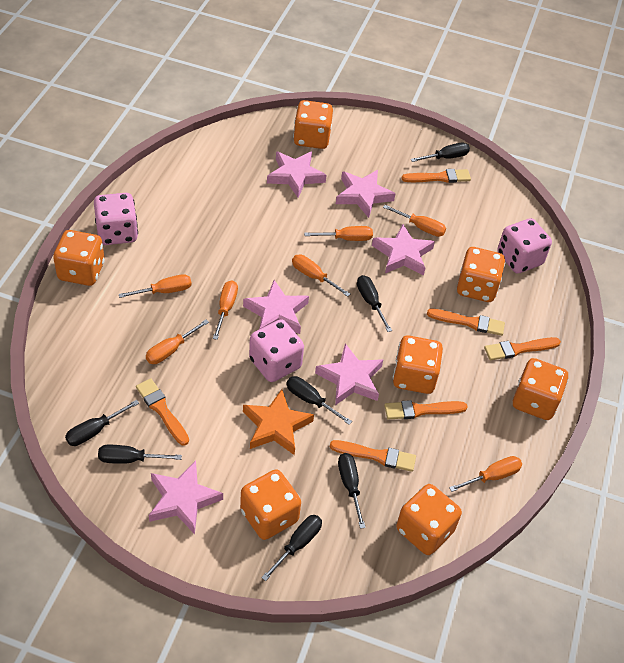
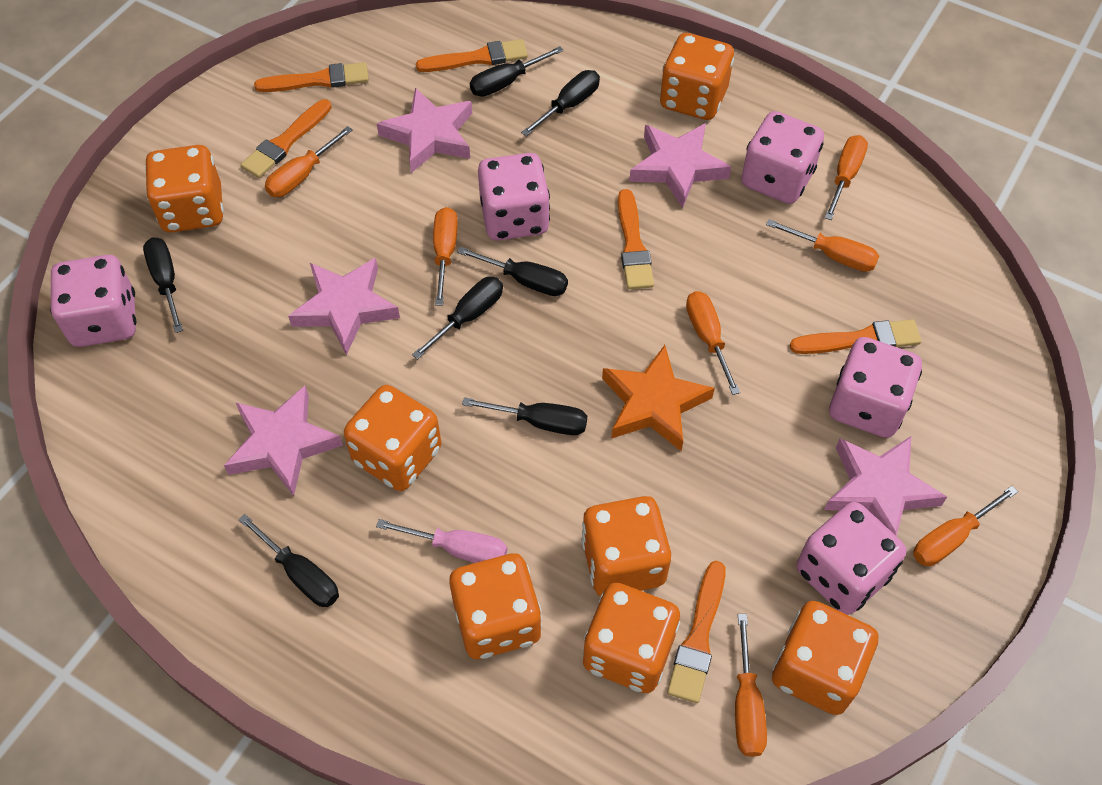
pink dice: [94,193,138,245] [249,319,304,382] [498,218,552,274] = 3 -> [50,255,136,347] [478,153,550,240] [741,111,824,204] [797,502,906,615] [829,337,922,438] = 5
pink screwdriver: none = 0 -> [376,519,507,563] = 1
pink star: [149,461,223,534] [243,280,309,334] [267,151,327,198] [315,343,383,405] [336,170,396,218] [372,224,435,276] = 6 -> [224,386,343,496] [288,258,400,355] [377,88,472,173] [629,123,731,208] [824,436,947,536] = 5

